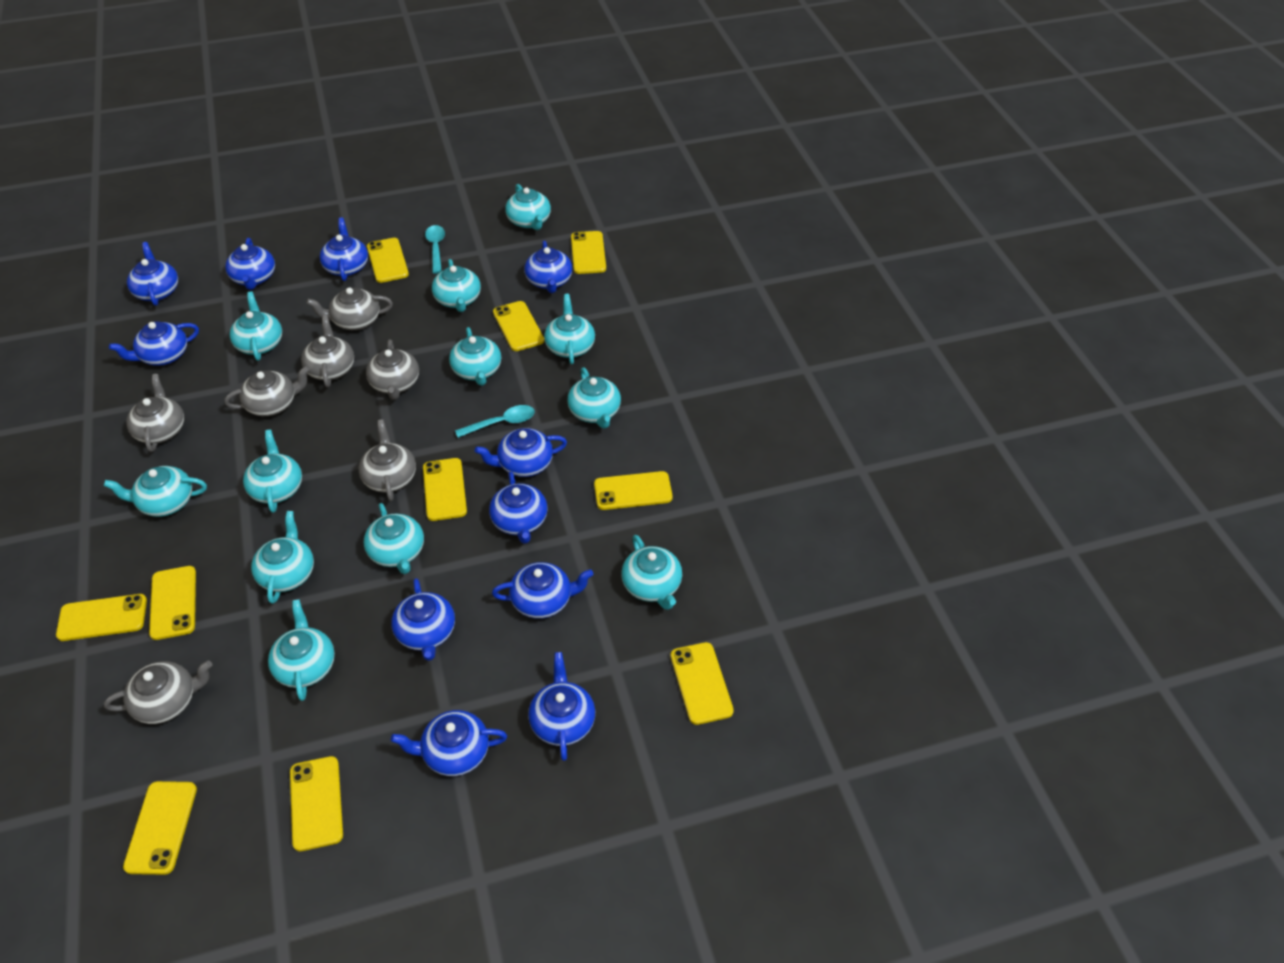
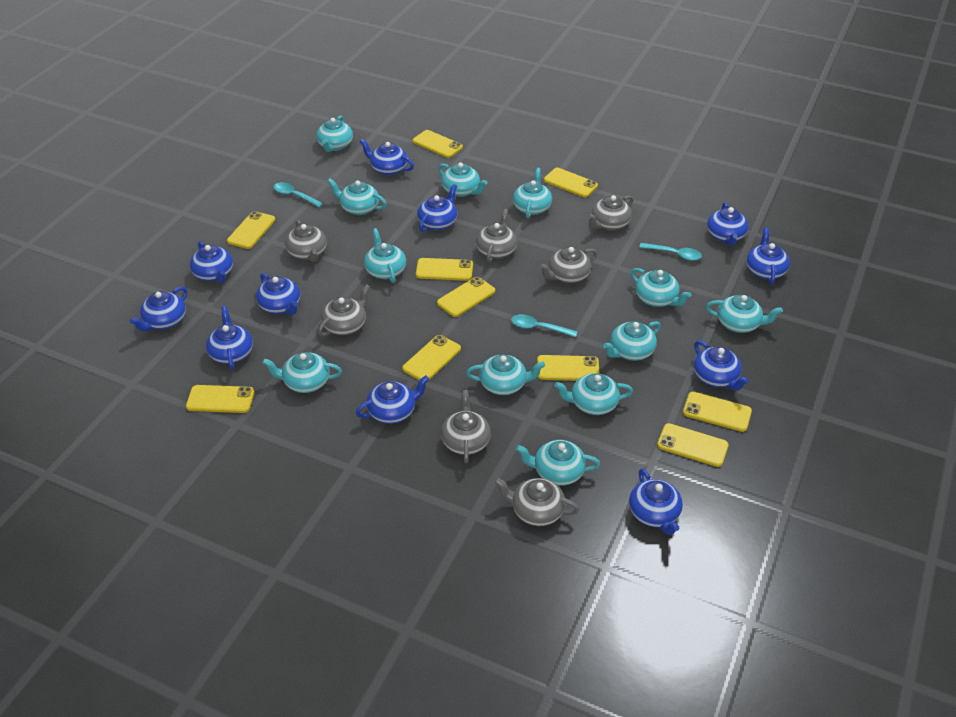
turquoise spoon: [425,225,445,274] [455,405,535,438] = 2 -> [273,182,324,208] [511,314,578,337] [639,243,702,261] = 3

